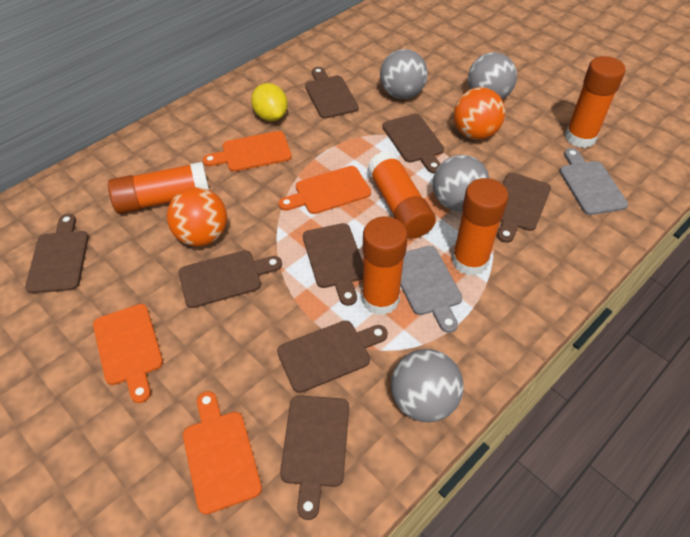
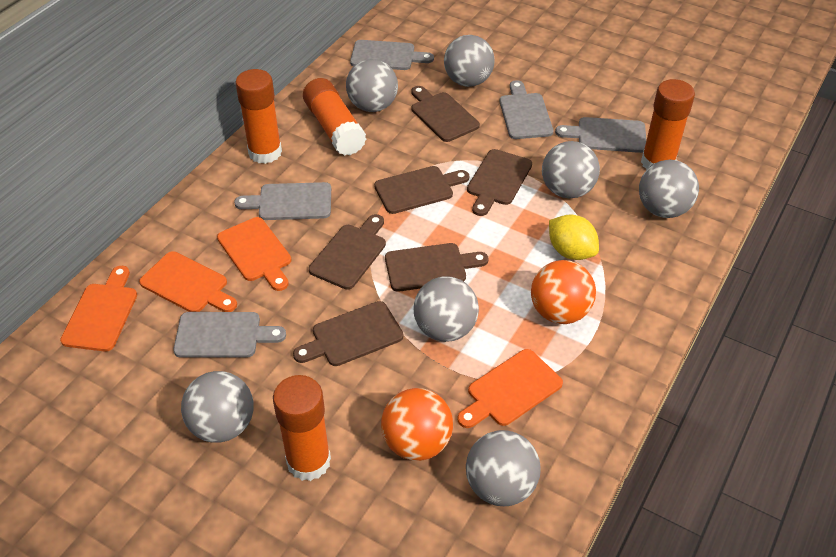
brown cutting board: [25,214,89,294] [179,250,282,308] [277,321,388,393] [280,395,349,520] [303,223,364,306] [305,67,359,119] [382,114,444,173] [497,173,551,243] = 8 -> [293,301,404,366] [309,214,386,290] [374,166,469,214] [385,243,488,292] [411,86,480,142] [467,149,532,216] = 6
grey ball: [380,49,428,99] [391,349,464,422] [433,155,489,211] [468,52,517,99] = 4 -> [181,371,254,443] [346,59,398,112] [413,276,479,342] [444,35,495,87] [466,430,541,506] [542,141,600,198] [639,160,699,218] = 7
grey cutting board: [400,246,462,333] [560,148,628,215] = 2 -> [173,312,286,358] [234,182,331,220] [350,40,434,70] [500,80,553,139] [555,117,646,153] = 5
orange glue stick: [108,162,209,214] [362,217,408,315] [367,151,436,238] [452,178,509,276] [565,56,626,148] = 5 -> [235,69,282,164] [273,375,331,481] [303,78,366,156] [641,79,695,170] = 4

